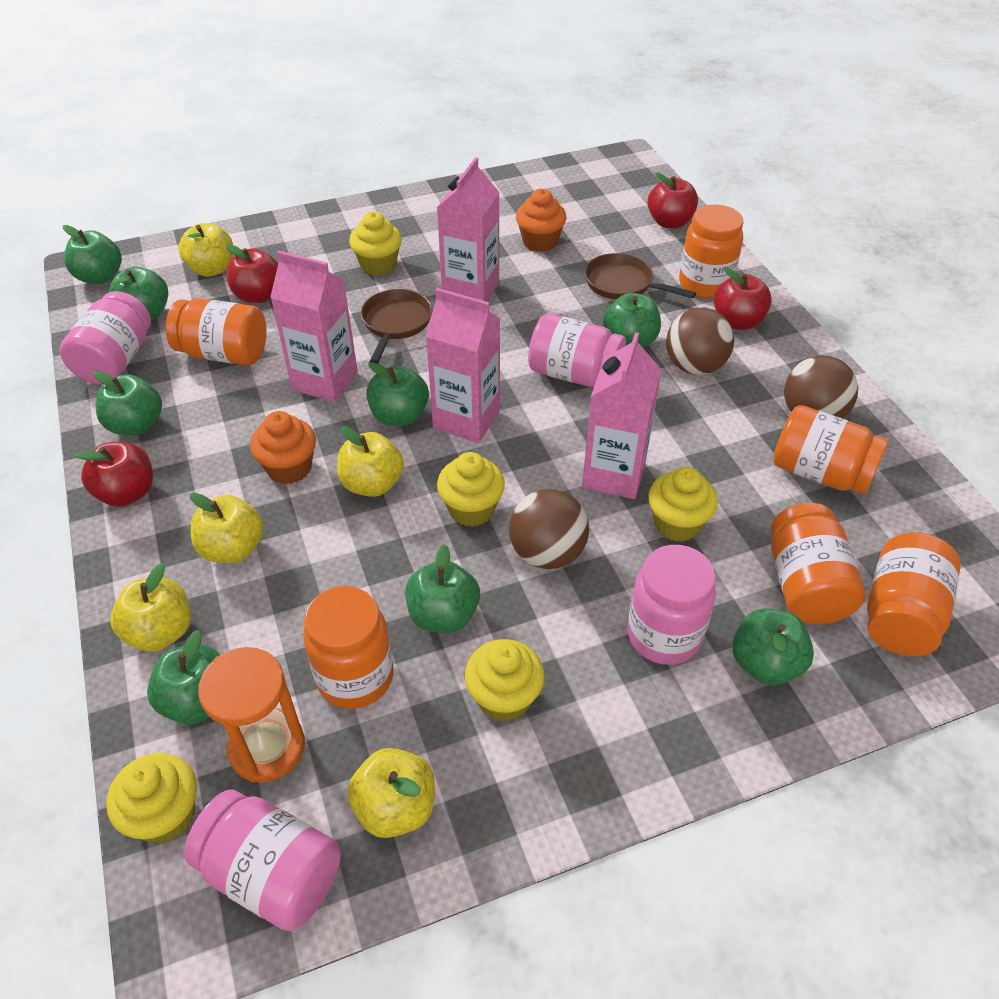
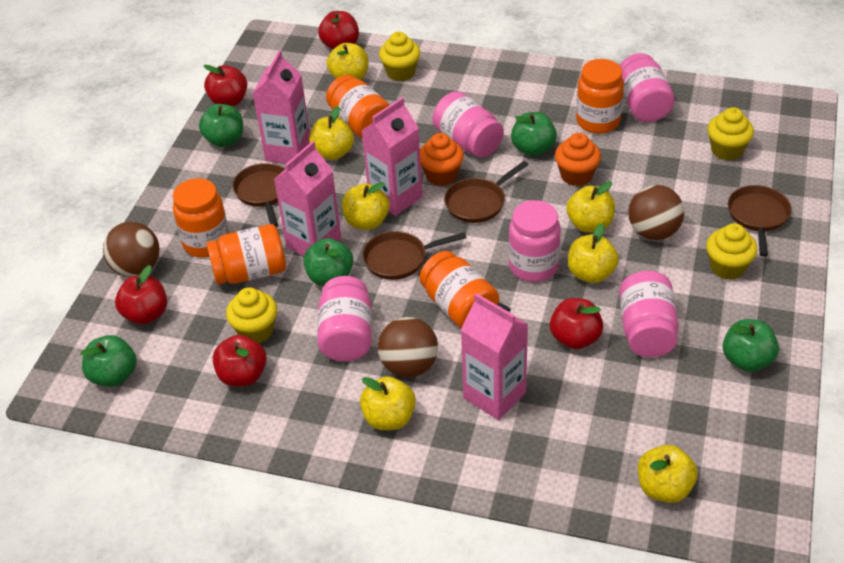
brown pan: [361,289,432,364] [585,253,696,300] = 2 -> [232,163,285,227] [362,231,466,280] [444,161,529,223] [728,185,791,257] = 4
green apple: [63,225,122,284] [93,371,162,436] [109,267,168,320] [147,630,220,724] [366,362,429,426] [405,544,480,633] [603,293,661,347] [732,608,814,685] = 8 -> [80,335,137,387] [199,104,243,147] [303,238,353,286] [511,112,557,156] [723,319,779,372] = 5
orange hourglass: [198,647,305,783] = 1 -> none = 0
orange jar: [166,298,267,365] [303,586,394,709] [679,204,743,298] [771,503,866,624] [773,405,888,494] [867,533,961,656] = 6 -> [173,178,229,258] [206,224,286,285] [326,75,389,139] [420,251,499,328] [576,59,624,134] = 5
pink jar: [59,291,151,385] [184,789,341,931] [528,313,626,387] [627,545,716,665] = 4 -> [317,276,372,362] [432,91,504,158] [508,200,561,282] [619,271,679,357] [620,53,675,122] = 5
red apple: [74,442,153,507] [226,244,278,303] [648,172,698,228] [714,268,772,330] = 4 -> [115,265,167,324] [203,65,247,106] [213,335,267,387] [318,11,359,49] [550,298,603,349] = 5
yellow apple: [111,563,191,652] [179,223,233,277] [190,493,264,563] [337,426,404,497] [347,748,435,838] = 5 -> [309,106,354,160] [327,43,368,80] [342,182,390,230] [360,376,416,430] [566,182,615,233] [568,224,619,283] [638,445,698,503] = 7
yellow cupcake: [106,753,197,844] [349,211,402,276] [437,452,505,527] [465,639,545,722] [648,467,718,542] = 5 -> [226,287,277,343] [379,32,420,81] [706,223,757,280] [707,107,754,160] = 4

